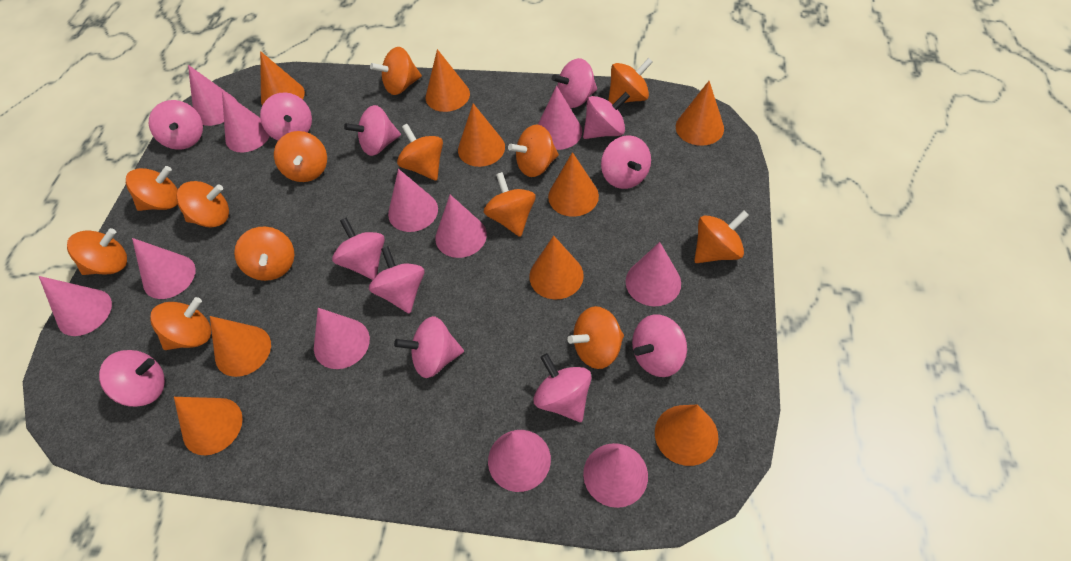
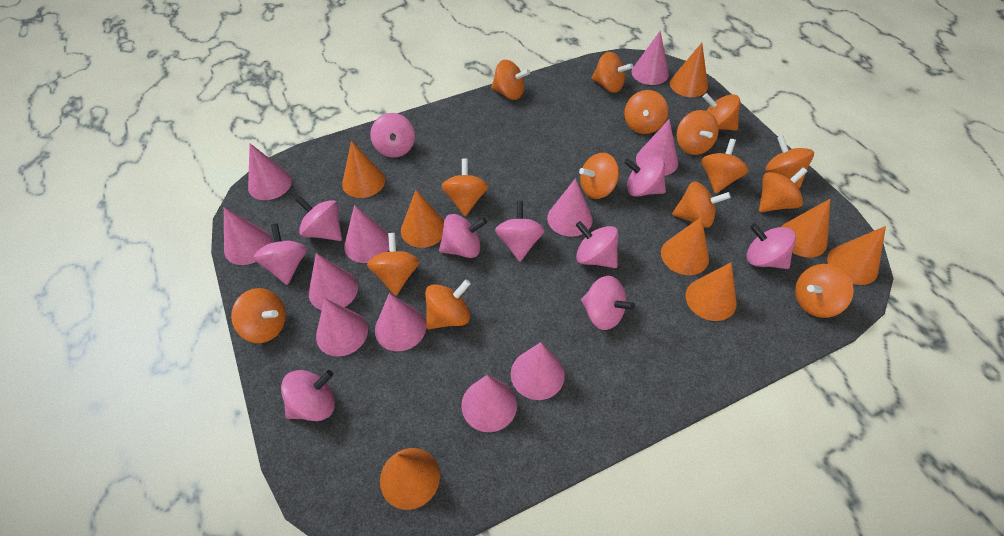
orange cone: [174,397,243,455] [210,316,271,377] [260,51,305,105] [426,49,470,112] [458,103,505,167] [529,236,584,299] [548,152,599,217] [655,405,719,466] [676,81,724,146] = 9 -> [342,141,385,198] [380,448,440,510] [401,190,444,248] [661,217,709,275] [670,43,708,97] [685,262,737,321] [781,199,830,257] [827,226,886,285] = 8
orange spinning top: [67,228,127,275] [126,166,178,211] [150,297,211,350] [176,181,229,227] [234,227,294,281] [274,131,327,182] [370,47,422,95] [397,124,443,181] [484,172,535,237] [508,125,559,177] [567,306,624,369] [608,58,653,104] [694,210,749,263] = 13 -> [231,288,286,343] [367,233,420,296] [425,279,471,329] [441,158,488,216] [491,60,530,100] [579,153,619,199] [592,52,633,93] [624,90,668,134] [672,181,731,228] [676,110,719,155] [701,139,749,194] [703,93,740,130] [759,168,808,212] [766,135,814,188] [795,264,854,318] = 15
pink spinning top: [99,350,165,407] [149,100,203,150] [260,92,312,141] [332,218,385,280] [344,105,401,156] [369,246,424,314] [394,316,464,378] [534,353,592,422] [552,58,597,108] [583,92,630,139] [601,135,651,189] [632,314,687,377] = 12 -> [253,223,307,285] [281,370,335,421] [295,196,342,241] [370,113,415,158] [439,214,487,258] [495,201,545,262] [576,221,619,268] [581,276,635,330] [624,156,666,197] [747,223,796,269] = 10

